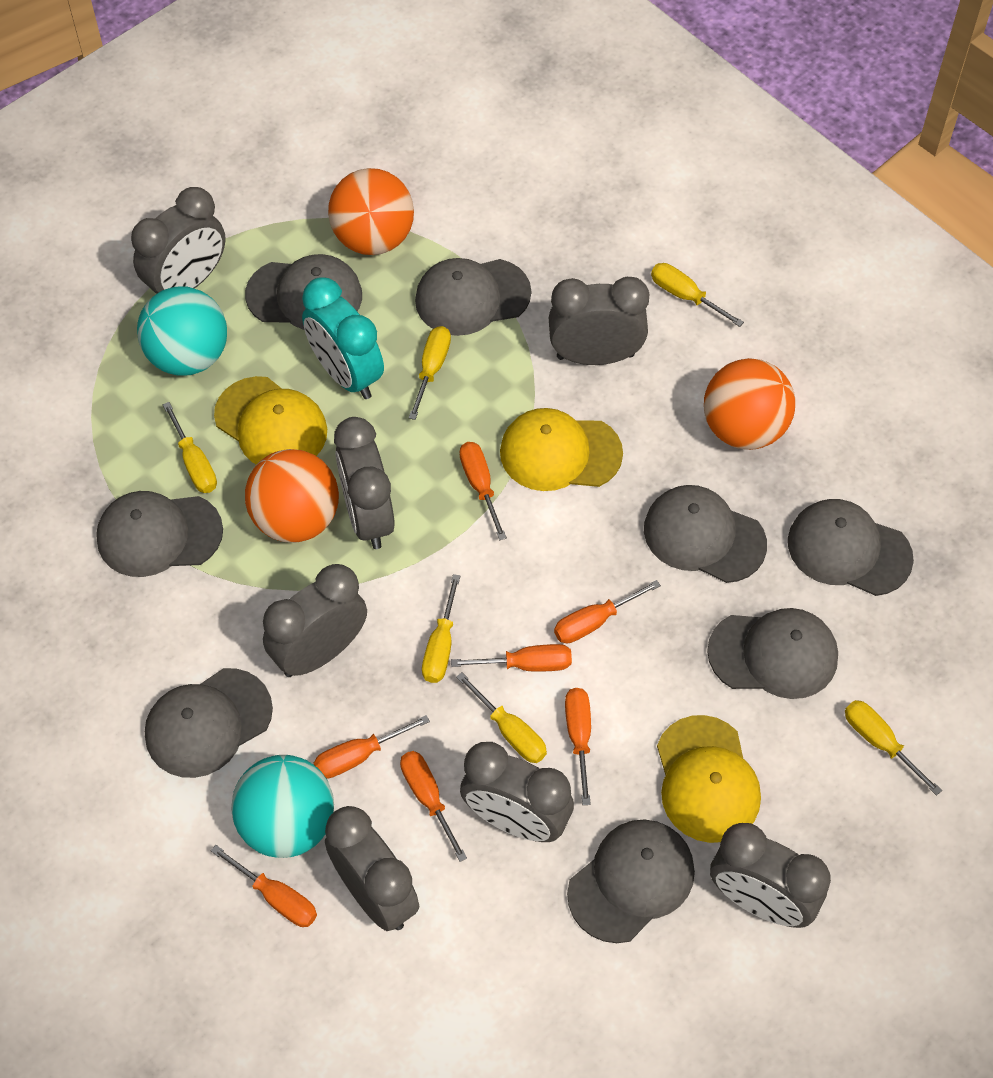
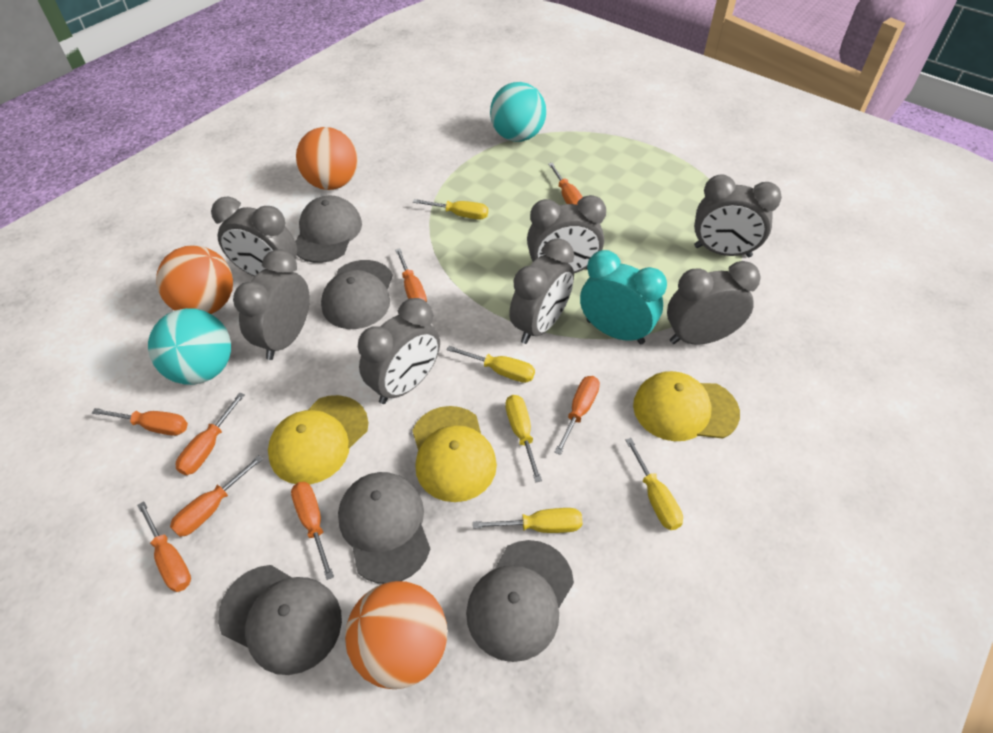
grey cap: [96,491,223,577] [145,668,273,778] [245,254,362,330] [415,258,531,336] [567,819,695,943] [644,485,767,583] [707,608,838,699] [788,499,914,596] = 8 -> [218,565,342,675] [295,196,362,263] [321,260,393,329] [338,472,430,584] [466,540,574,662] = 5
orange screwdriver: [211,845,317,927] [314,715,430,779] [400,751,467,862] [451,644,572,672] [460,442,507,540] [554,580,661,643] [565,688,591,805] = 7 -> [92,408,188,436] [137,501,191,592] [170,455,263,537] [176,392,245,475] [291,482,334,580] [395,248,427,302] [548,163,583,205] [554,376,600,455] = 8
yellow screwdriver: [163,402,217,493] [409,326,451,420] [422,574,460,683] [456,672,547,763] [651,263,744,327] [845,700,942,796] = 6 -> [413,199,488,219] [447,346,535,383] [473,508,583,533] [505,395,542,482] [625,438,683,530] = 5

